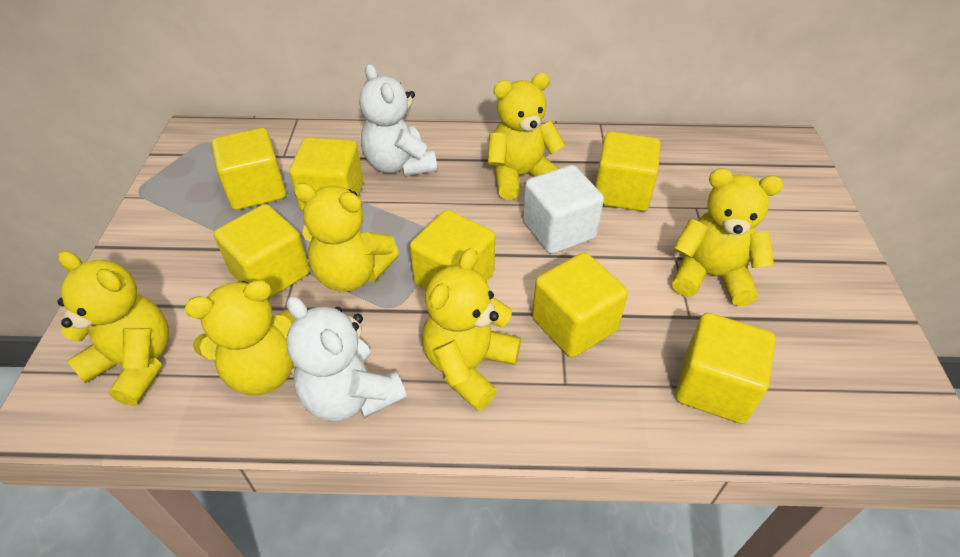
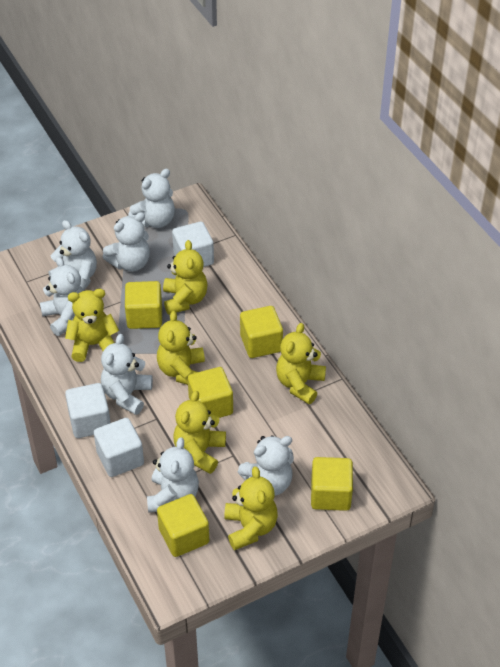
white cube: [523,165,604,254] = 1 -> [65,383,111,438] [94,418,144,477] [172,221,214,267] = 3
white teddy bear: [286,296,407,422] [359,64,437,176] = 2 -> [40,257,84,336] [48,220,97,290] [101,334,153,415] [103,212,150,272] [128,169,175,228] [147,437,199,513] [238,435,294,496] = 7
yellow cube: [211,128,286,210] [214,204,310,299] [290,137,363,211] [410,210,495,290] [532,252,628,357] [595,131,661,211] [675,313,776,424] = 7 -> [125,281,162,329] [157,494,209,557] [188,367,233,418] [240,306,283,358] [311,457,353,511] = 5

